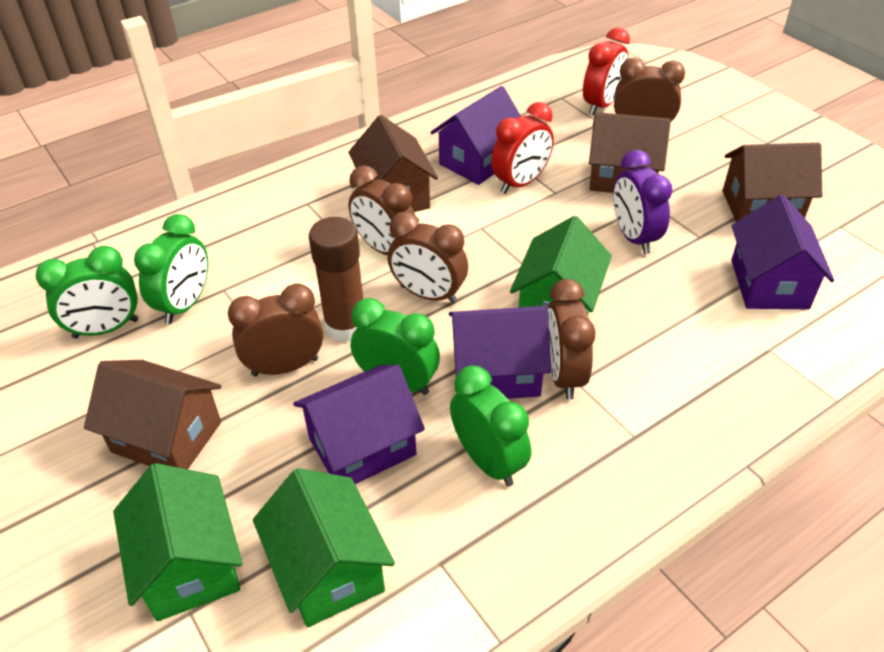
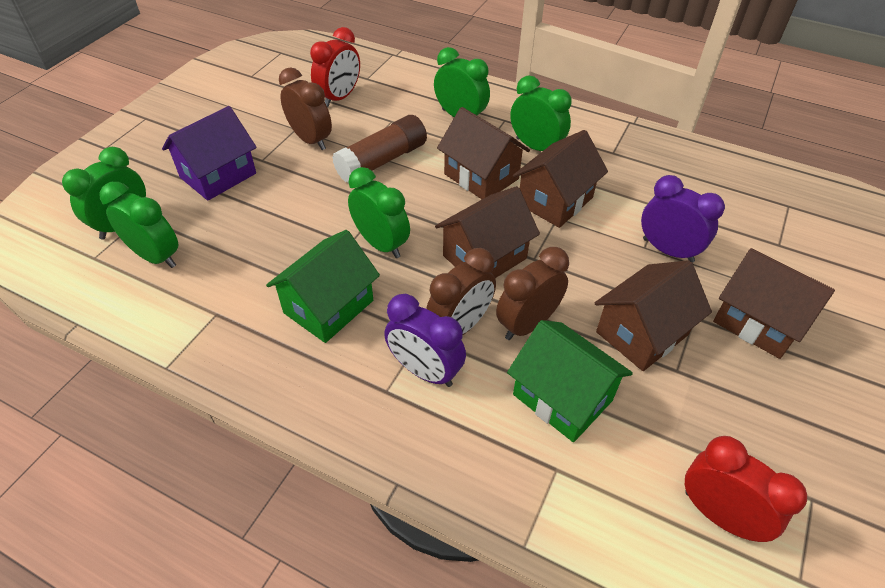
brown clock: [228,283,323,377] [348,165,415,255] [388,212,468,304] [548,279,596,400] [614,58,685,122] = 5 -> [279,67,332,150] [426,248,496,335] [496,247,569,340] = 3
brown house: [84,360,222,469] [348,115,438,212] [589,112,671,193] [723,142,822,222] = 4 -> [435,186,540,278] [437,107,530,199] [513,130,608,228] [595,260,712,371] [713,248,835,359] = 5
green clock: [36,246,138,339] [134,214,208,324] [351,298,440,395] [450,365,531,487] = 4 -> [62,147,146,240] [99,182,178,268] [348,167,410,258] [434,47,490,117] [510,75,572,151] = 5
green house: [113,463,243,621] [253,468,395,628] [510,216,612,314] = 3 -> [266,230,380,343] [507,320,633,442] = 2
purple clock: [613,150,673,254] = 1 -> [384,294,466,387] [641,175,725,263] = 2
purple house: [293,364,425,484] [430,86,521,185] [449,306,551,399] [731,195,834,309] = 4 -> [162,106,257,200] = 1

